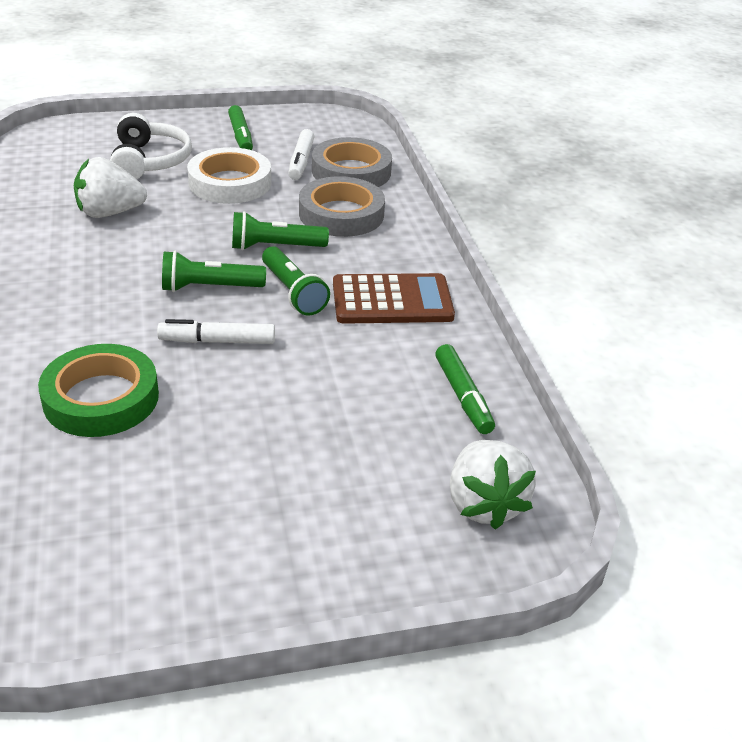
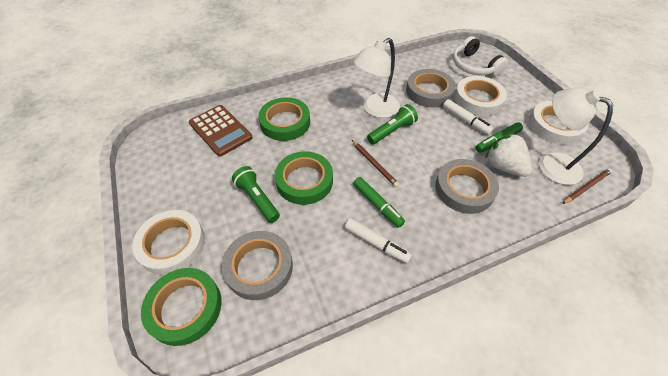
brown pencil: none = 0 -> [352,140,399,187] [562,168,612,204] = 2
green flashlight: [162,251,266,292] [232,211,329,250] [262,246,330,316] = 3 -> [232,166,280,223] [367,104,418,144] = 2
green tape: [38,344,159,437] = 1 -> [141,268,222,346] [258,97,310,141] [275,151,333,205] = 3
grey tape: [299,176,385,237] [312,137,392,187] = 2 -> [222,231,293,300] [406,69,456,108] [435,159,499,214] = 3
white lamp: none = 0 -> [353,38,400,118] [539,88,613,185] = 2
white strawberry: [74,157,147,218] [450,440,536,530] = 2 -> [485,133,532,177] = 1
white tape: [187,147,271,204] = 1 -> [132,210,205,275] [454,76,507,116] [528,101,588,145] = 3

